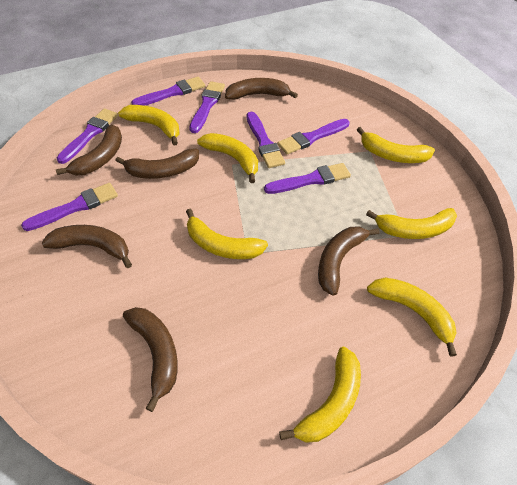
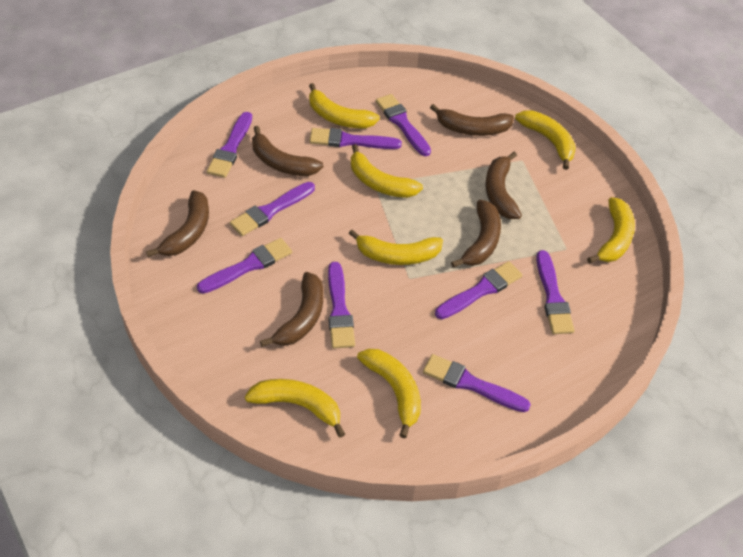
purple brush: [21,183,118,231] [57,108,118,164] [131,77,205,106] [189,81,225,133] [247,112,285,168] [264,163,351,194] [277,119,349,154] = 7 -> [197,238,292,294] [207,112,252,178] [230,182,315,236] [309,128,402,149] [328,262,355,348] [376,94,431,156] [423,354,531,412] [435,261,522,319] [536,250,575,334] = 9

